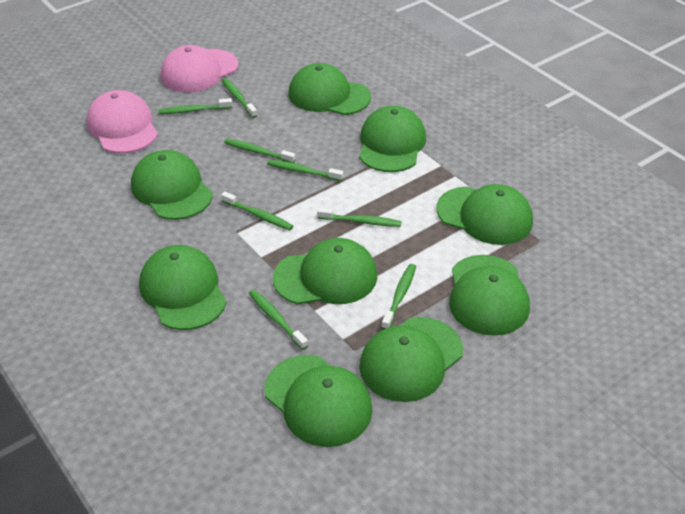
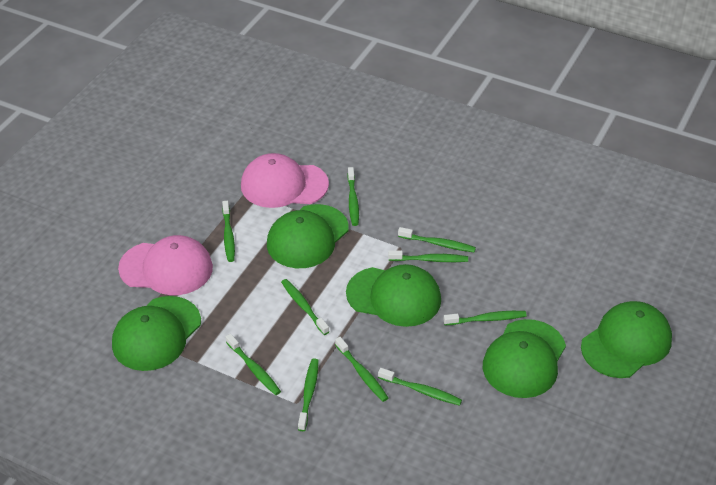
green cap: [131,150,213,220] [139,245,227,330] [264,355,373,447] [273,238,377,304] [288,63,371,115] [359,106,426,172] [359,317,463,402] [437,184,533,245] [449,255,530,336] = 9 -> [112,296,201,371] [267,204,349,268] [346,264,441,327] [483,319,566,398] [581,301,672,378] = 5
green toothbrush: [158,98,232,114] [221,191,293,230] [222,78,258,118] [224,139,296,163] [249,290,308,350] [267,160,343,181] [317,208,402,227] [381,264,416,329] = 8 -> [222,201,235,262] [226,334,281,395] [281,279,329,335] [298,359,319,431] [335,337,388,402] [347,167,359,226] [378,368,462,406] [388,250,468,262] [398,227,476,252] [443,311,527,325] = 10

